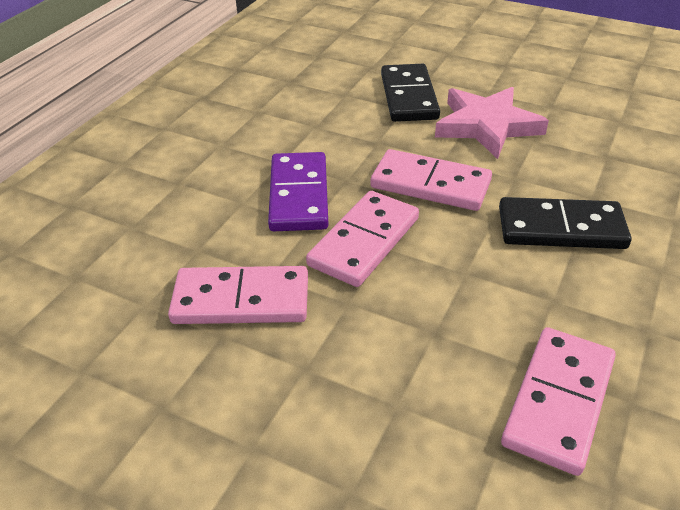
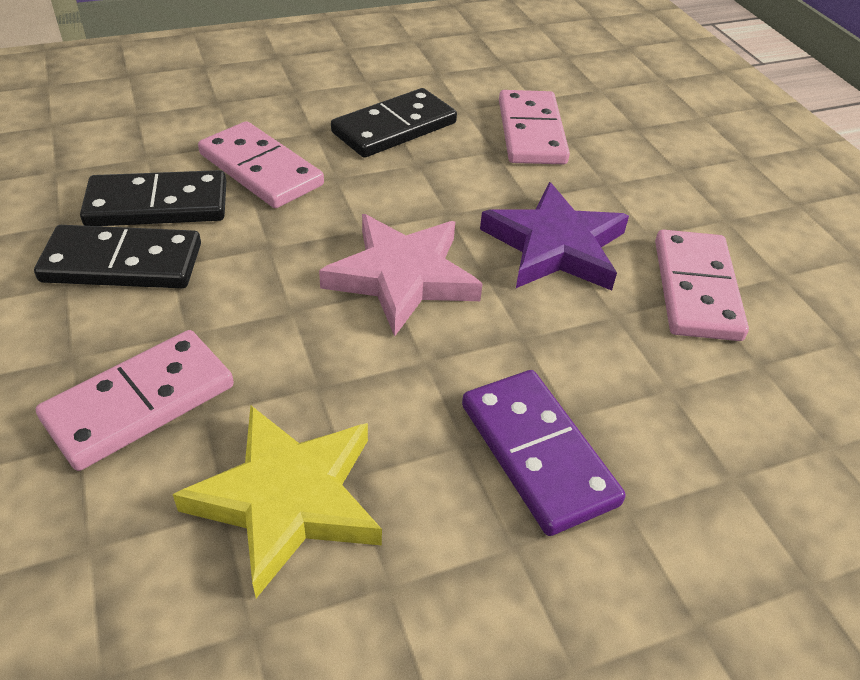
black domino: [381,64,440,122] [499,197,631,249] = 2 -> [34,225,201,288] [80,170,226,226] [331,88,457,158] = 3
purple star: none = 0 -> [480,182,629,290] = 1
yellow star: none = 0 -> [173,405,382,598] = 1

